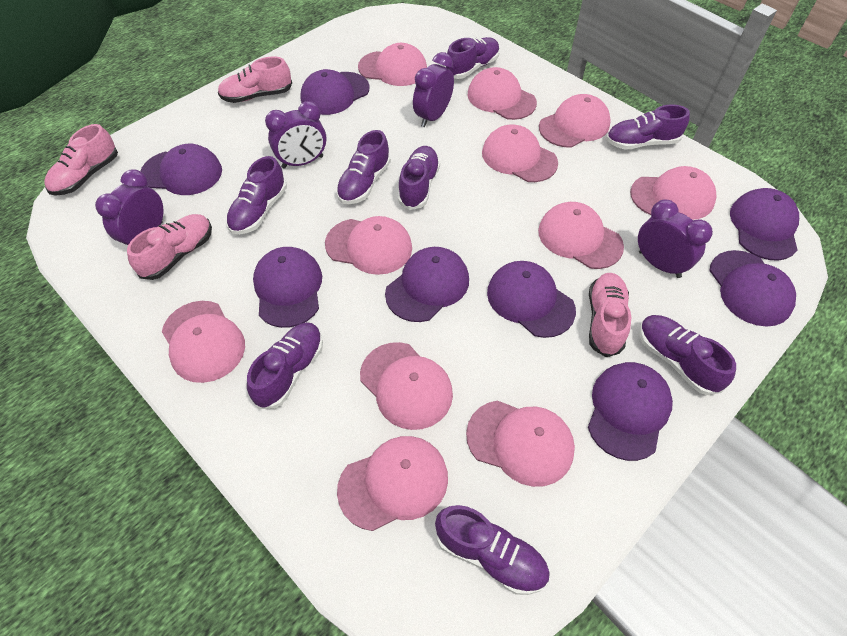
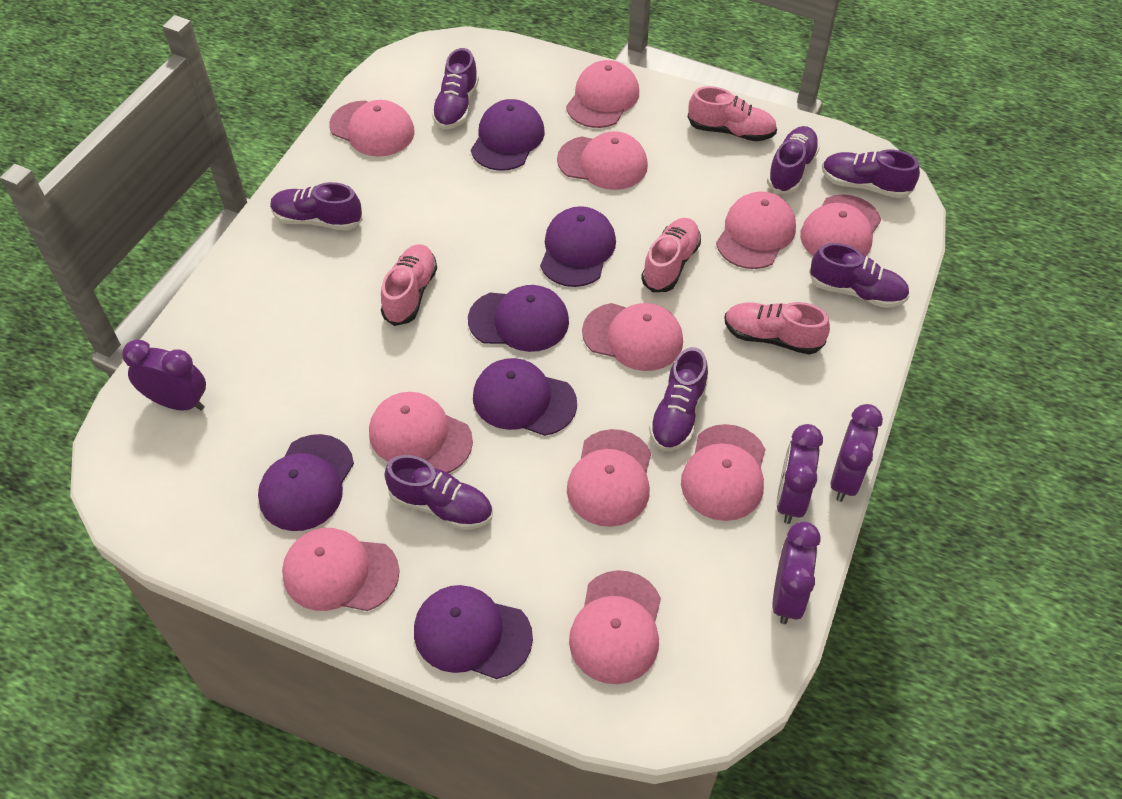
purple cap: [140,144,222,195] [253,247,322,328] [300,69,370,115] [385,247,469,322] [487,261,576,338] [588,362,673,461] [709,250,796,327] [730,188,799,261] = 8 -> [258,434,354,531] [414,585,533,679] [468,285,569,352] [471,99,545,171] [473,358,577,436] [540,206,616,287] = 6
purple shoe: [226,156,287,235] [247,322,323,409] [336,130,391,204] [398,146,440,210] [435,505,550,595] [445,37,500,79] [606,105,690,150] [639,315,736,395] = 8 -> [270,182,363,231] [384,455,493,530] [432,48,479,129] [649,347,708,451] [767,126,820,194] [809,243,909,308] [822,150,920,198] = 7

